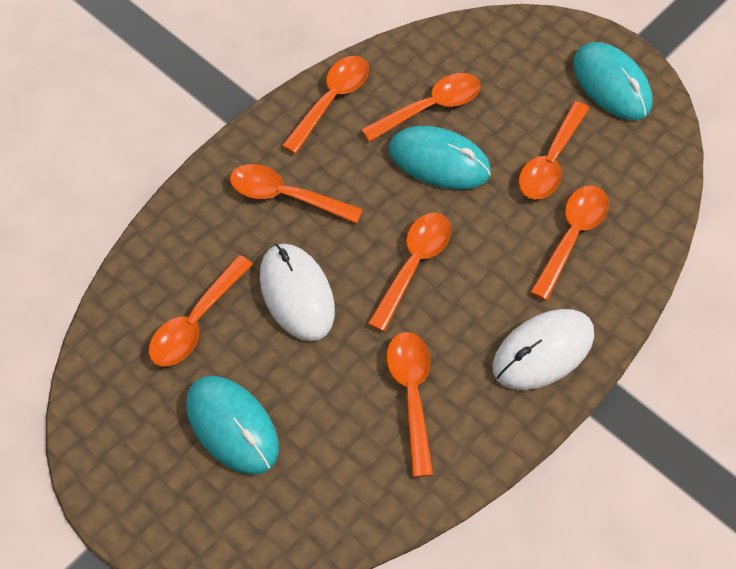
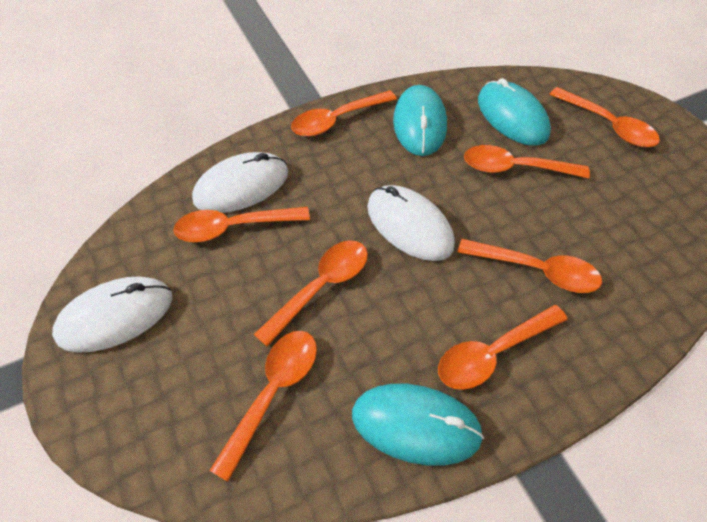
white mouse: [260,244,335,341] [492,309,594,390] = 2 -> [52,277,172,353] [192,152,288,213] [367,185,455,261] = 3

